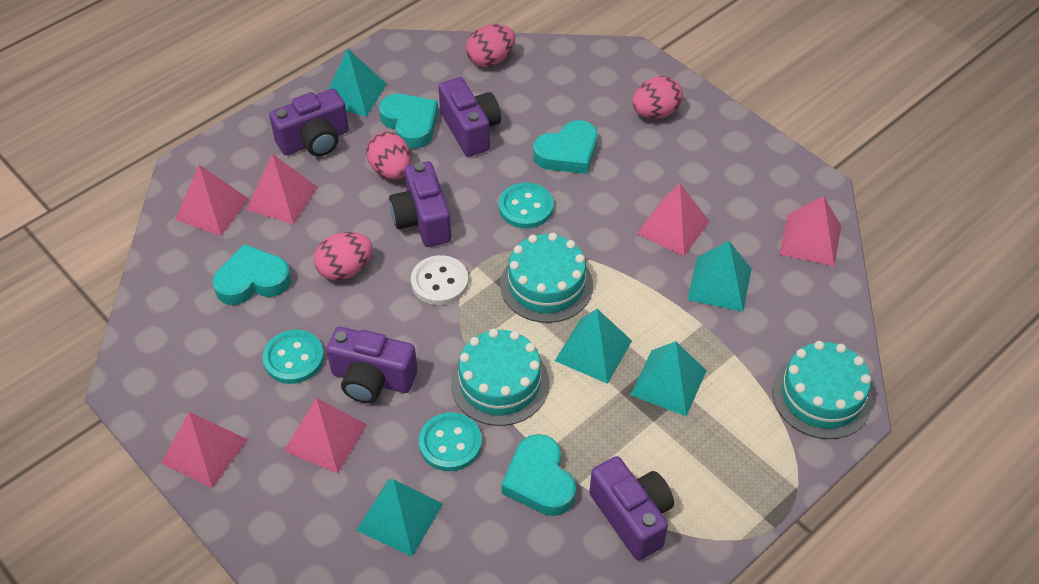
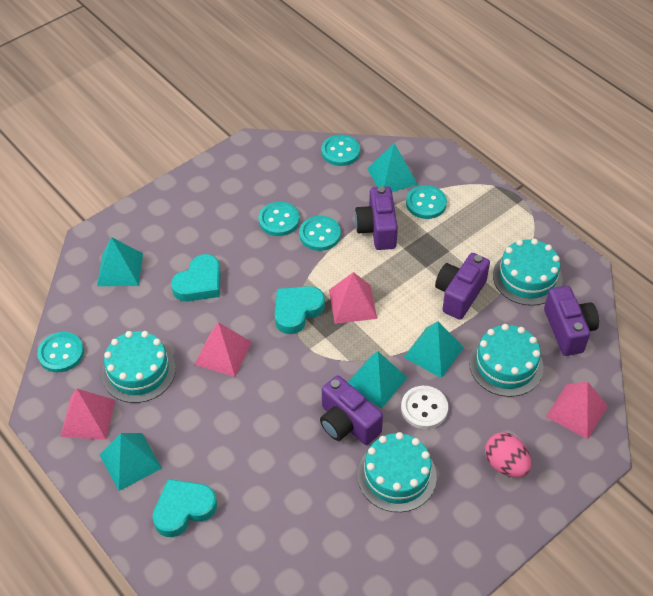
pink egg: [314,232,373,281] [366,131,411,179] [466,24,515,67] [632,76,683,119] = 4 -> [485,432,531,478] = 1
pink pyramid: [161,412,248,488] [175,165,249,236] [246,154,318,225] [284,398,367,473] [636,183,710,256] [779,196,841,266] = 6 -> [61,389,115,440] [194,322,252,377] [329,272,377,324] [546,381,608,439] = 4
purple camera: [269,89,349,156] [327,327,417,403] [389,161,451,247] [438,77,501,157] [589,456,674,560] = 5 -> [320,375,383,445] [355,186,398,250] [435,253,490,320] [544,286,599,356] = 4
turquoise button: [263,330,324,384] [419,412,482,471] [499,183,553,228] = 3 -> [37,332,84,372] [258,202,300,236] [299,216,341,251] [321,135,360,166] [406,185,447,219] = 5
turquoise cake: [451,329,549,426] [500,233,593,323] [772,341,873,439] = 3 -> [102,331,176,403] [358,432,437,512] [469,324,543,397] [493,238,563,306] = 4
turquoise heart: [212,244,291,305] [379,94,438,149] [501,434,576,516] [533,120,597,174] = 4 -> [152,479,217,537] [171,254,221,302] [275,286,325,334] = 3

